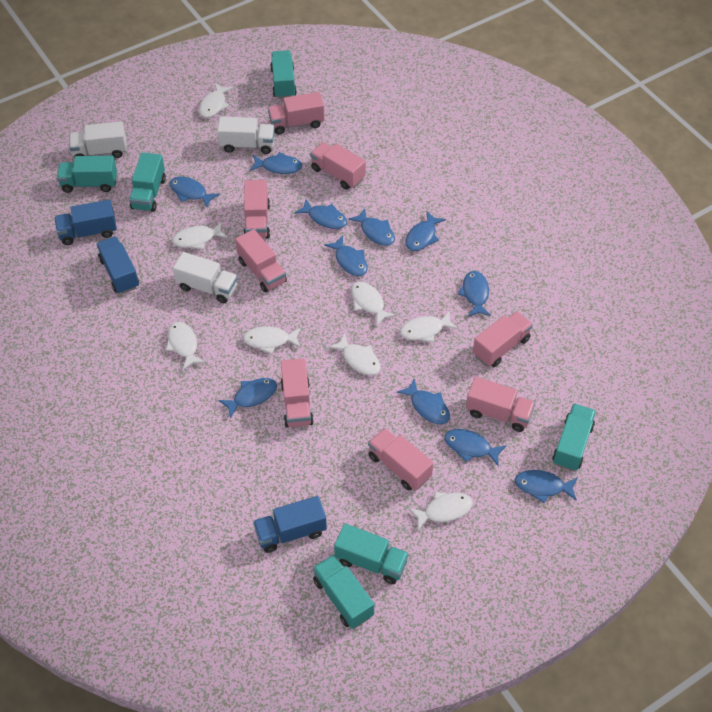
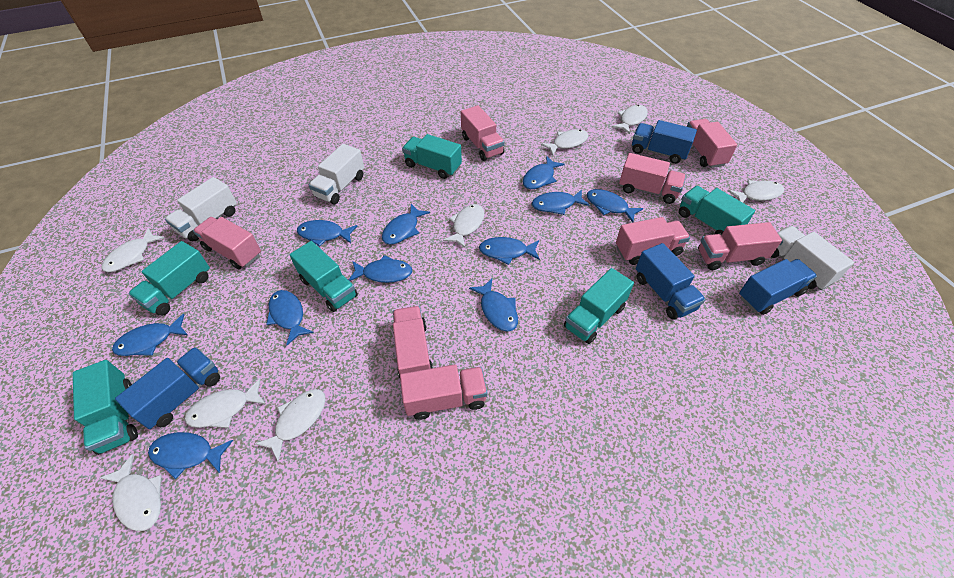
blue truck: [54,200,117,245] [96,236,139,294] [253,496,327,553] = 3 -> [115,347,220,429] [632,120,697,164] [636,243,706,320] [739,259,817,315] = 4

